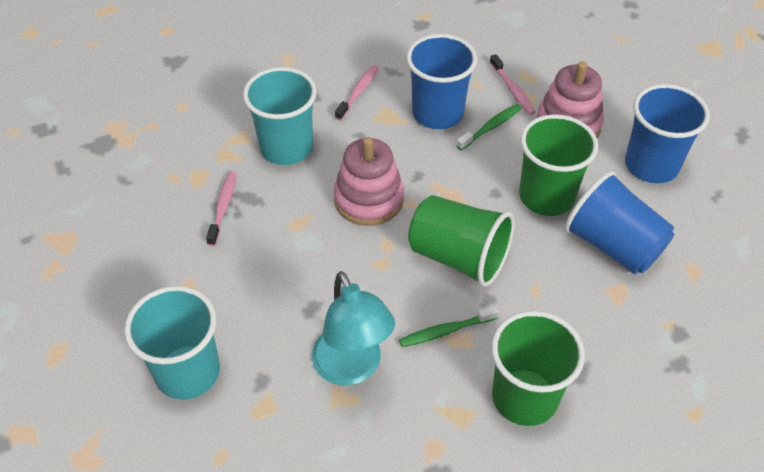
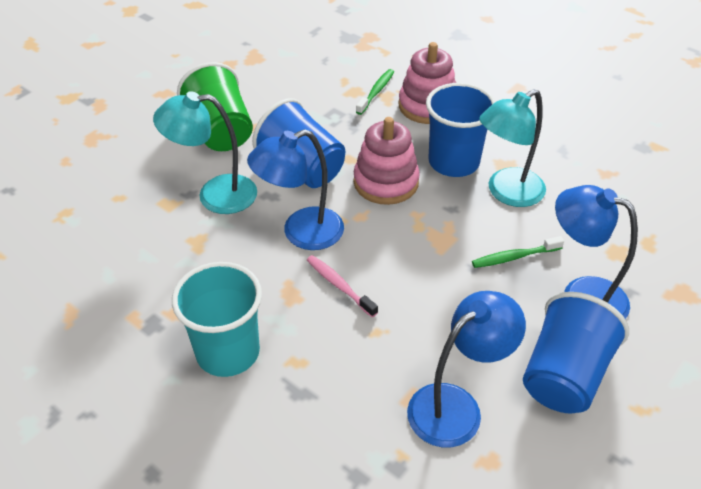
blue lamp: none = 0 -> [247,129,344,250] [407,291,526,447] [555,185,638,319] = 3
green cup: [408,195,515,287] [491,311,585,426] [519,114,598,216] = 3 -> [177,62,253,151] = 1
pink toothbrush: [206,171,237,246] [335,65,379,121] [490,54,536,115] = 3 -> [307,255,378,317] = 1
turquoise cup: [124,286,220,400] [243,67,317,165] = 2 -> [172,262,262,377] = 1
turquoise lamp: [312,271,395,385] = 1 -> [153,91,257,214] [479,89,546,207] = 2

